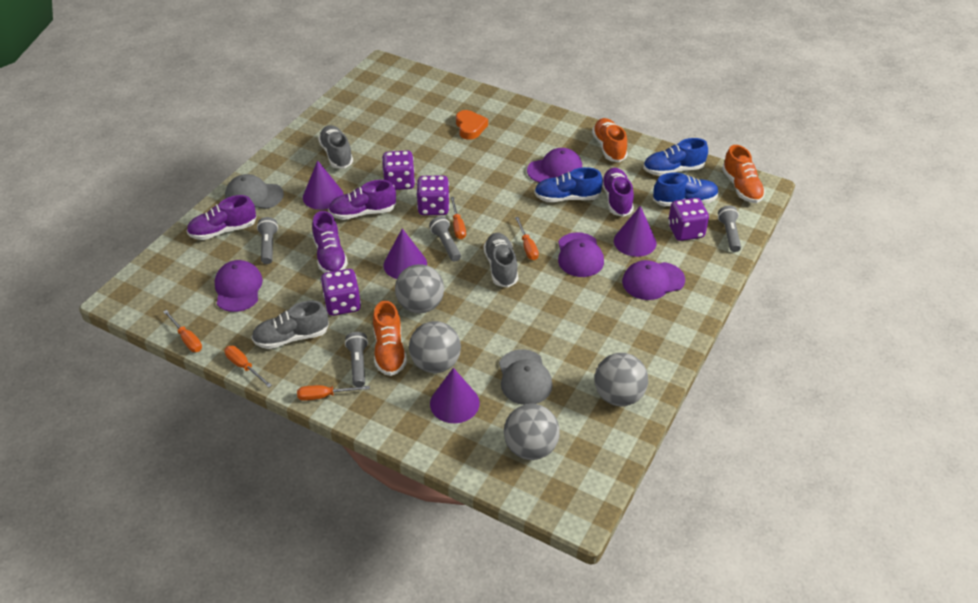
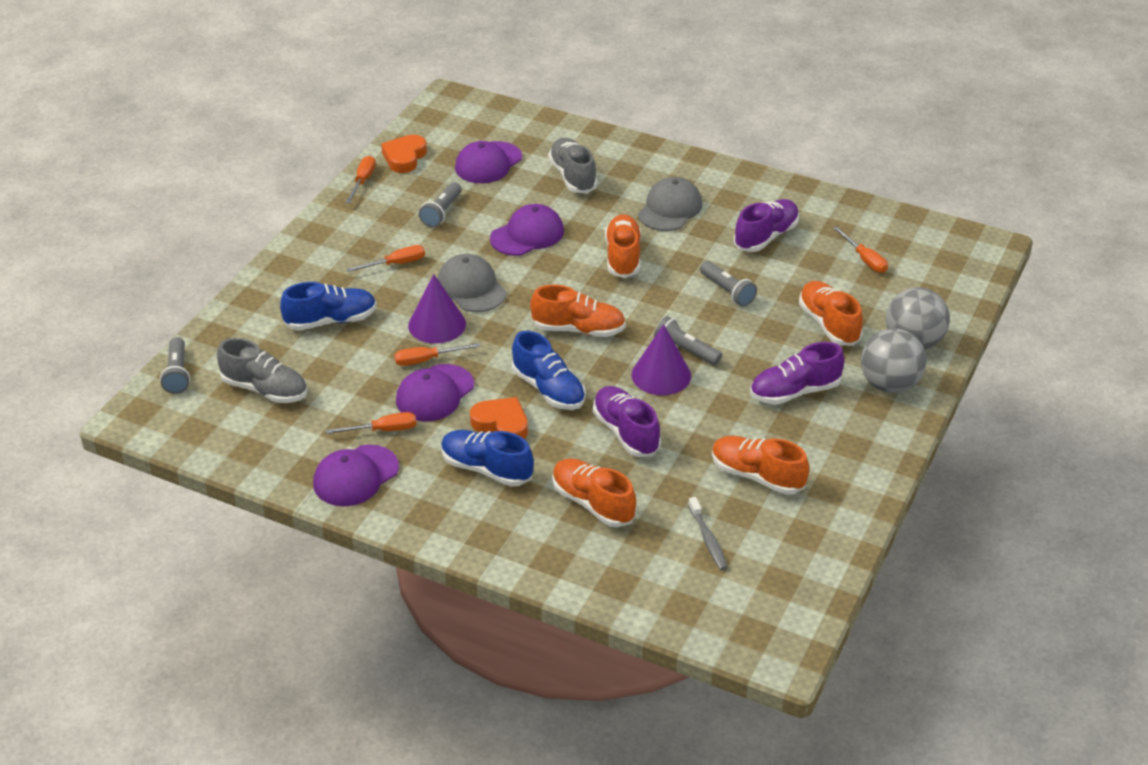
grey ball: [395,264,444,313] [409,321,461,373] [504,404,560,460] [594,353,648,406] = 4 -> [861,328,926,393] [886,287,950,350] = 2
grey shoe: [251,301,329,349] [318,125,353,169] [483,233,518,288] = 3 -> [217,338,307,403] [548,138,597,193] = 2
grey toothbrush: none = 0 -> [688,497,728,570] = 1
orange heart: [456,110,488,140] = 1 -> [381,135,427,173] [470,397,528,439] = 2
orange shoe: [373,301,407,376] [592,118,628,162] [722,145,765,203] = 3 -> [530,285,626,337] [552,458,636,527] [605,214,641,278] [712,436,809,495] [799,281,863,346] = 5
purple cone: [303,160,344,210] [383,228,427,279] [430,368,480,423] [614,206,656,257] = 4 -> [408,274,466,344] [632,324,691,395] = 2
purple dice: [321,269,361,316] [382,150,415,190] [416,176,450,215] [668,198,709,241] = 4 -> none = 0
purple shoe: [187,195,257,240] [312,211,348,273] [328,180,396,220] [602,168,634,217] = 4 -> [593,386,661,457] [733,199,799,252] [750,342,845,405] = 3

